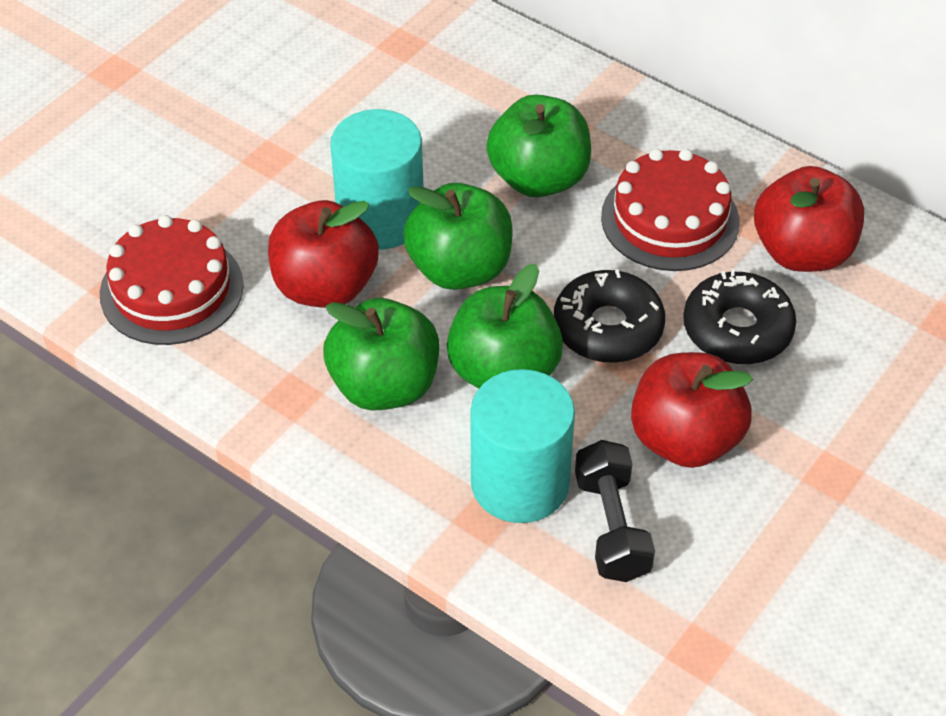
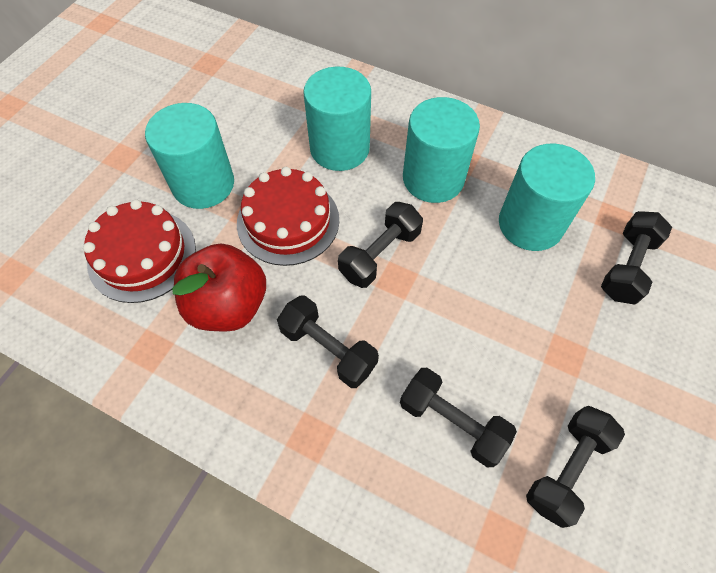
black donut: [554,269,665,363] [683,268,796,364] = 2 -> none = 0
black dumbbell: [575,440,655,582] = 1 -> [277,295,379,388] [338,202,423,288] [400,368,517,467] [526,406,625,528] [601,211,672,305] = 5
green apple: [323,298,439,410] [403,183,513,290] [446,264,563,389] [486,94,591,197] = 4 -> none = 0
red apple: [268,200,379,308] [631,352,753,468] [754,166,864,272] = 3 -> [172,244,266,331] = 1
turquoise cylinder: [330,109,423,249] [471,369,575,523] = 2 -> [145,103,234,209] [303,66,371,171] [403,97,480,203] [499,144,595,251] = 4

